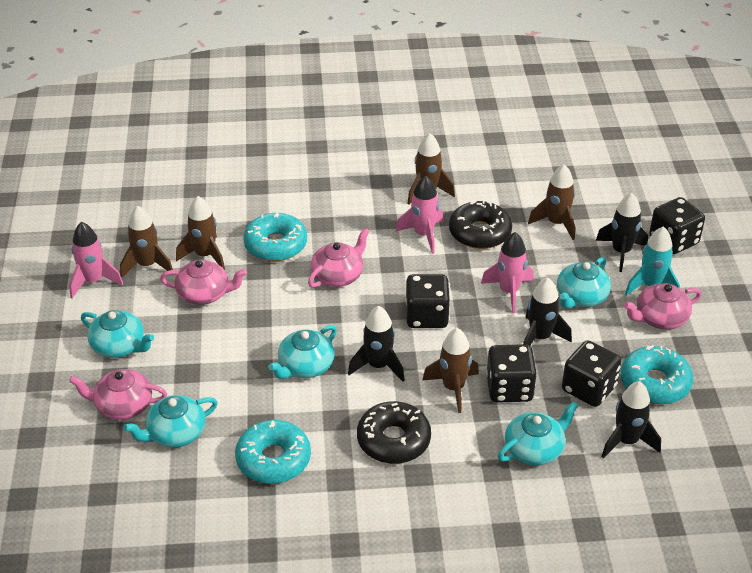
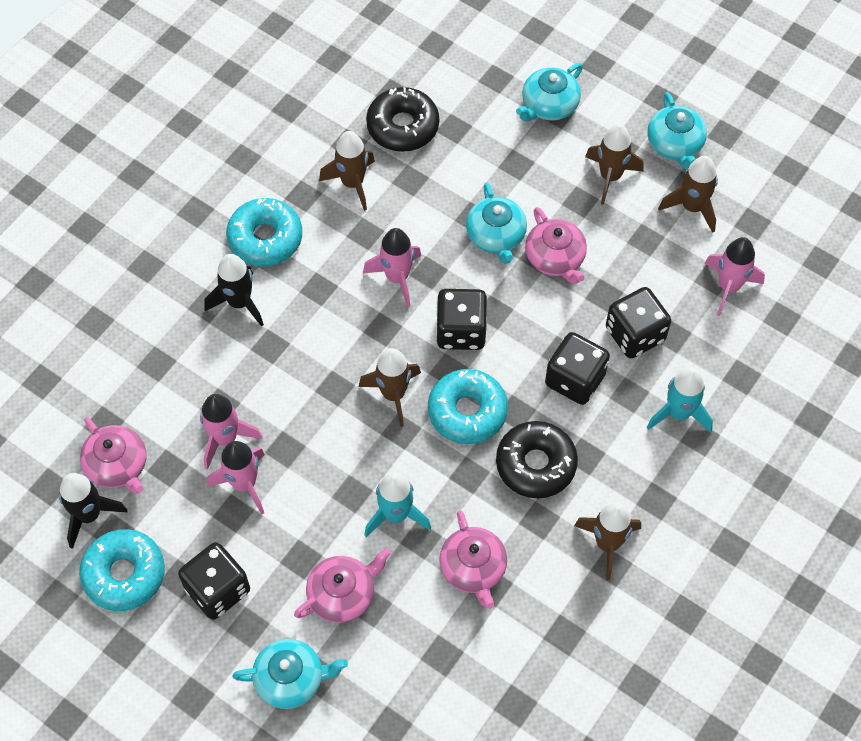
black rocket: [348,306,405,382] [523,278,572,345] [596,193,648,272] [601,381,661,459] = 4 -> [59,473,127,549] [204,254,264,327] = 2
pink rocket: [69,222,123,298] [395,176,443,254] [481,232,534,313] = 3 -> [200,394,262,470] [207,441,265,515] [363,228,421,307] [704,237,765,316] = 4
turquoise rocket: [625,226,680,296] = 1 -> [364,473,431,537] [647,368,713,433] = 2
turquoise teapot: [81,310,154,358] [123,395,218,448] [268,325,337,379] [498,402,578,466] [557,257,611,309] = 5 -> [233,639,348,709] [466,183,527,264] [516,63,583,121] [647,92,707,169] = 4

